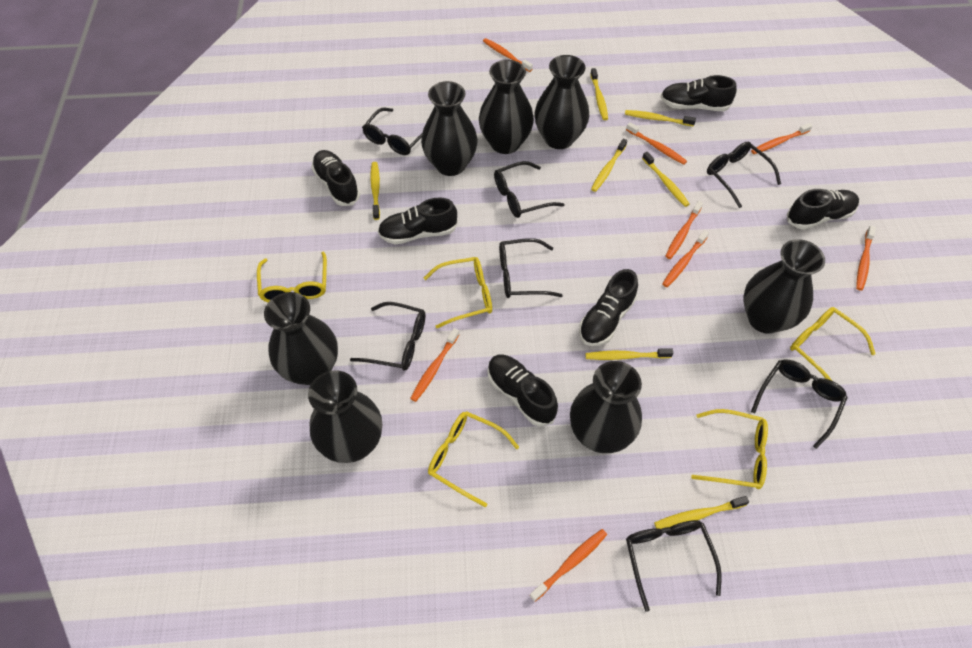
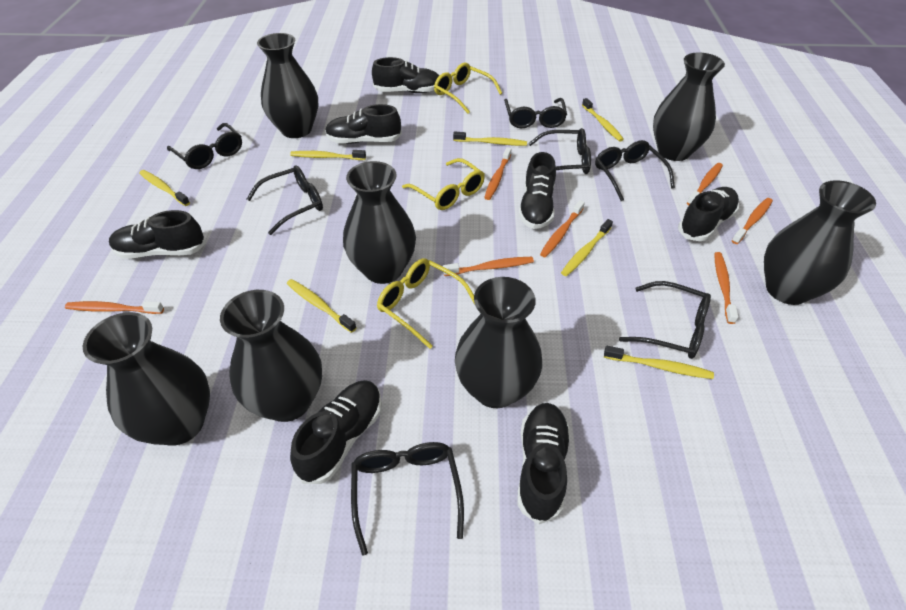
black shoe: [311,150,360,206] [378,197,458,244] [487,355,558,426] [579,269,638,346] [661,75,737,111] [787,189,859,230] = 6 -> [109,210,206,259] [290,380,382,484] [325,104,402,144] [372,57,439,93] [517,403,570,524] [519,152,556,229] [678,187,739,241] = 7
orange toothbrush: [410,328,459,402] [483,38,533,72] [530,529,607,602] [626,122,687,165] [662,230,709,287] [665,201,703,259] [751,123,812,154] [856,226,876,291] = 8 -> [65,301,164,314] [443,257,534,276] [484,147,512,200] [540,200,585,258] [687,163,723,205] [714,252,738,324] [732,198,773,244] = 7
yellow glasses: [257,251,327,302] [424,257,492,328] [428,411,519,507] [691,409,768,489] [790,307,875,381] = 5 -> [377,258,475,349] [402,158,485,210] [434,63,502,114] = 3

